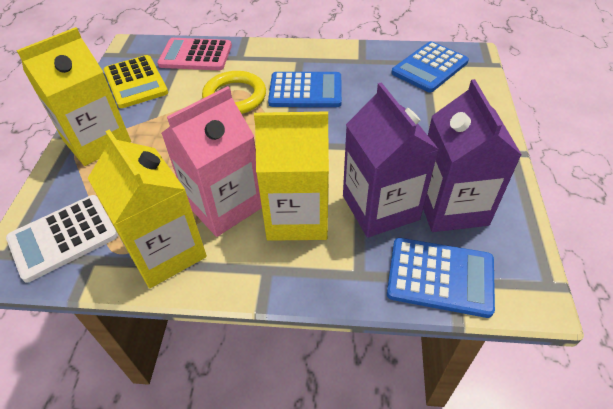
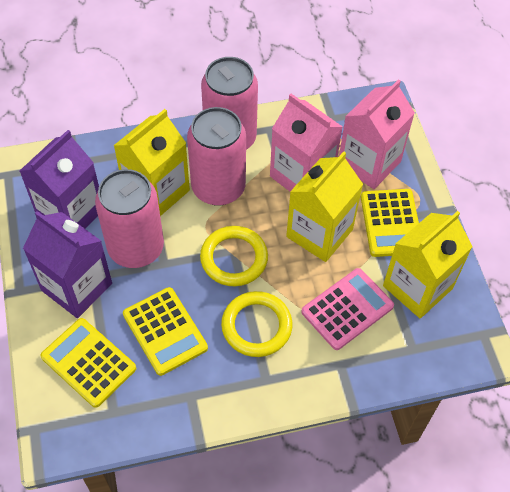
blue calculator: [268,72,342,107] [387,238,495,318] [391,41,469,93] = 3 -> none = 0
pink can: none = 0 -> [95,169,164,268] [187,107,246,206] [201,57,258,150] = 3
pink carton: [161,86,262,237] = 1 -> [270,94,343,191] [339,79,415,189] = 2
white calculator: [6,195,118,283] = 1 -> none = 0
yellow calculator: [104,55,168,108] = 1 -> [40,318,136,408] [123,287,208,376] [361,189,419,257] = 3
yellow ring: [202,71,266,114] = 1 -> [200,226,268,286] [221,291,293,357] = 2

